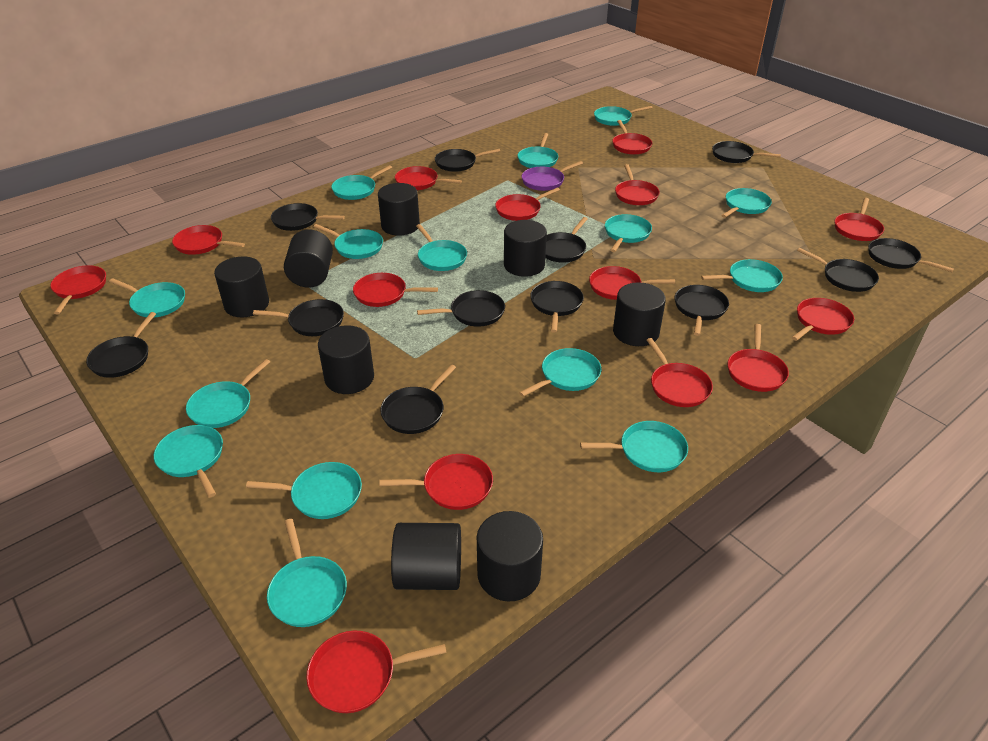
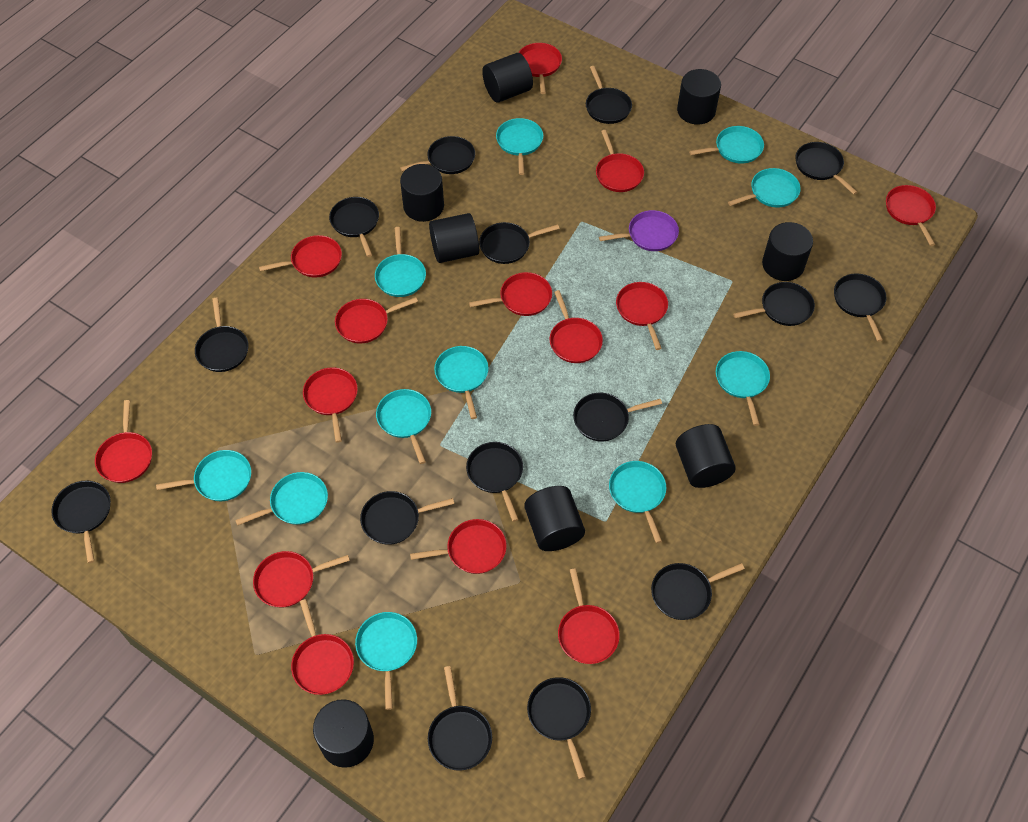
black pan: [86,312,156,378] [253,299,344,336] [271,203,345,231] [380,365,456,434] [417,290,505,327] [435,149,501,172] [530,281,584,333] [546,217,588,263] [675,285,729,336] [712,141,781,163] [797,248,879,292] [868,238,954,272] = 12 -> [51,480,111,563] [195,298,249,372] [329,197,379,257] [360,491,454,545] [400,136,475,174] [428,666,492,771] [466,442,523,522] [479,222,560,264] [527,677,591,779] [573,393,662,441] [586,66,632,124] [651,563,745,620] [733,282,815,326] [795,142,857,195] [834,273,886,342] = 15
turquoise pan: [109,278,185,317] [154,425,223,498] [186,359,270,428] [246,462,362,519] [267,519,347,627] [314,224,383,259] [331,165,392,200] [416,224,467,271] [517,133,558,168] [519,348,601,397] [580,421,688,472] [594,106,652,126] [605,214,652,252] [701,259,783,292] [721,188,772,218] = 15 -> [156,450,251,501] [235,472,328,526] [355,612,417,710] [375,227,426,297] [376,389,431,464] [434,346,489,419] [496,118,543,175] [609,461,667,543] [689,126,764,164] [716,351,770,426] [728,168,801,208] = 11

